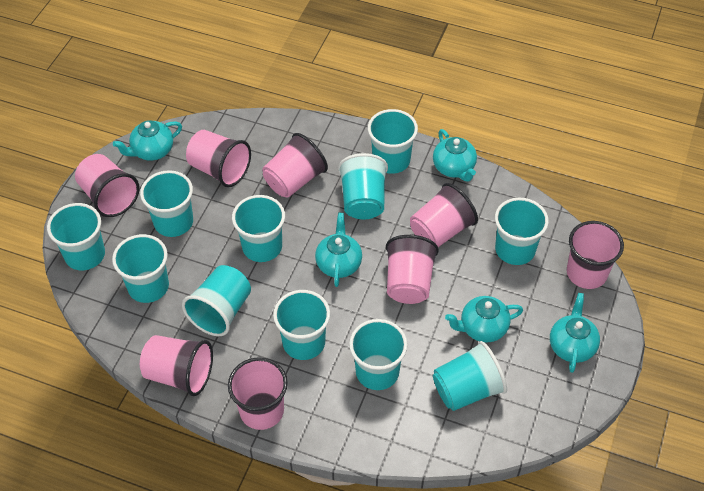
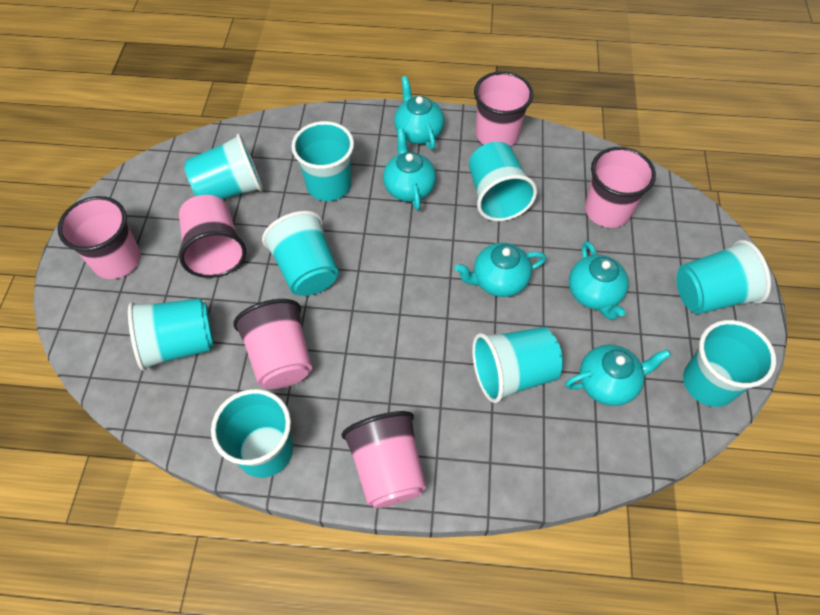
pink cup: [75,154,140,217] [140,335,213,396] [186,130,251,187] [228,357,288,430] [262,133,328,198] [386,235,439,304] [410,183,478,247] [567,221,624,289] = 8 -> [57,196,141,279] [179,195,246,278] [233,299,312,389] [341,411,426,508] [474,71,533,147] [585,147,656,228] = 6
turquoise cup: [47,203,105,270] [112,234,169,303] [140,170,193,237] [182,265,251,336] [232,195,285,262] [273,290,330,360] [338,153,388,220] [349,319,408,390] [368,109,418,174] [433,341,507,411] [495,198,549,265] = 11 -> [128,298,214,371] [184,133,263,199] [211,389,293,478] [262,211,339,296] [291,121,354,201] [469,142,537,221] [472,327,563,403] [676,240,771,314] [683,320,776,407] = 9

